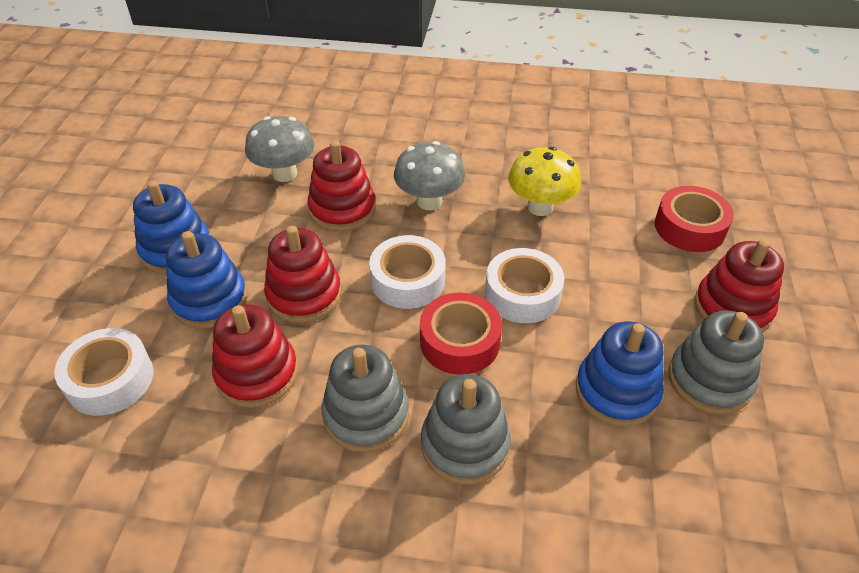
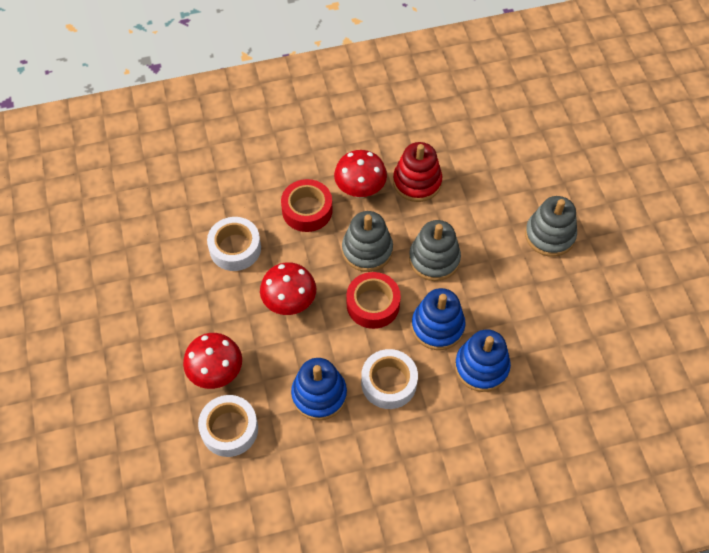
grey mushroom: [245,116,315,182] [394,141,465,210] = 2 -> none = 0
red mushroom: none = 0 -> [183,333,242,389] [260,262,316,315] [334,150,387,198] = 3
red stacking toy: [212,304,298,408] [264,226,341,323] [308,141,376,232] [694,239,784,333] = 4 -> [393,142,442,202] = 1
yellow mushroom: [508,147,581,216] = 1 -> none = 0

